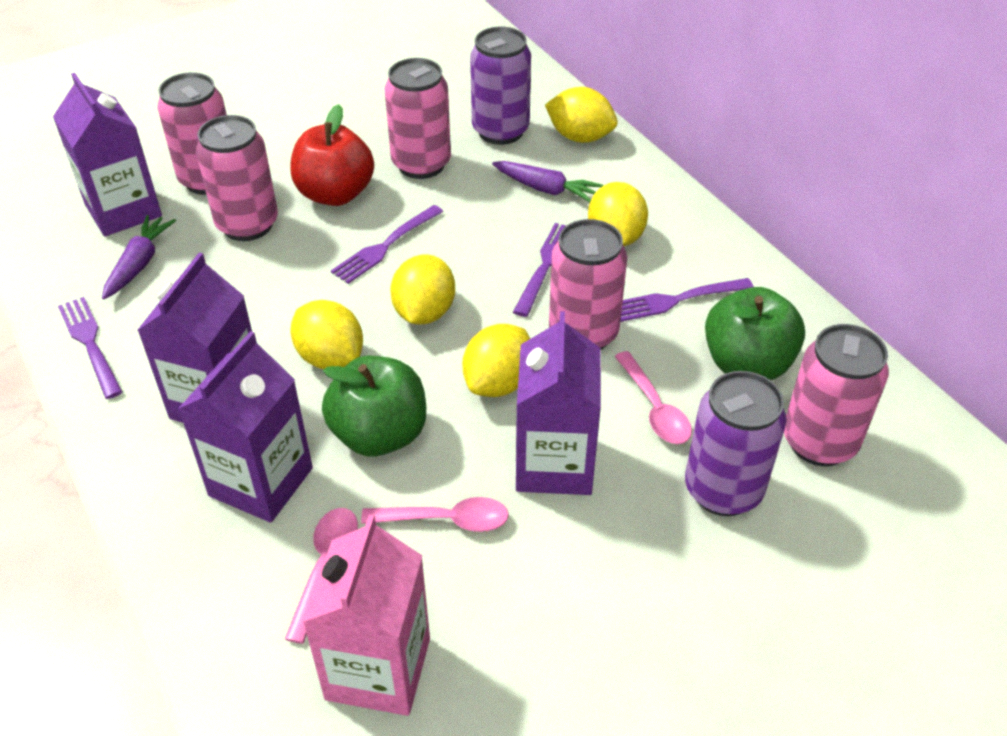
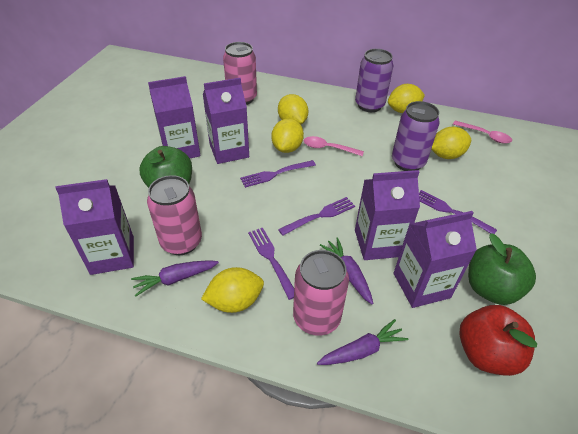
pink can: [157,72,227,195] [196,115,278,241] [384,58,451,179] [549,219,627,350] [784,324,889,466] = 5 -> [147,175,202,255] [223,42,257,105] [293,250,349,335] = 3
pink carton: [303,514,430,716] = 1 -> none = 0
pink spoon: [285,508,358,644] [361,497,509,532] [615,351,692,444] = 3 -> [304,136,364,156] [453,121,512,144] = 2
purple carrot: [102,215,176,300] [492,161,604,202] = 2 -> [131,260,219,296] [317,319,409,365] [320,237,373,304] = 3
purple carton: [53,73,162,237] [137,253,252,423] [178,331,313,523] [516,311,601,495] = 4 -> [55,179,134,275] [148,76,201,158] [203,78,249,164] [355,170,420,260] [394,211,477,308] = 5

